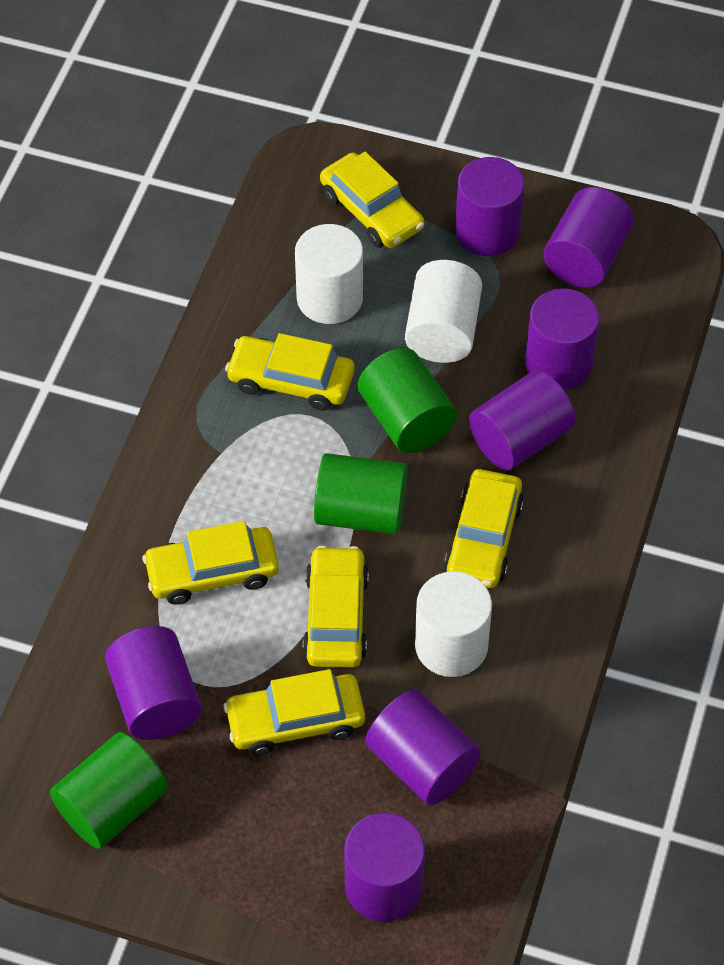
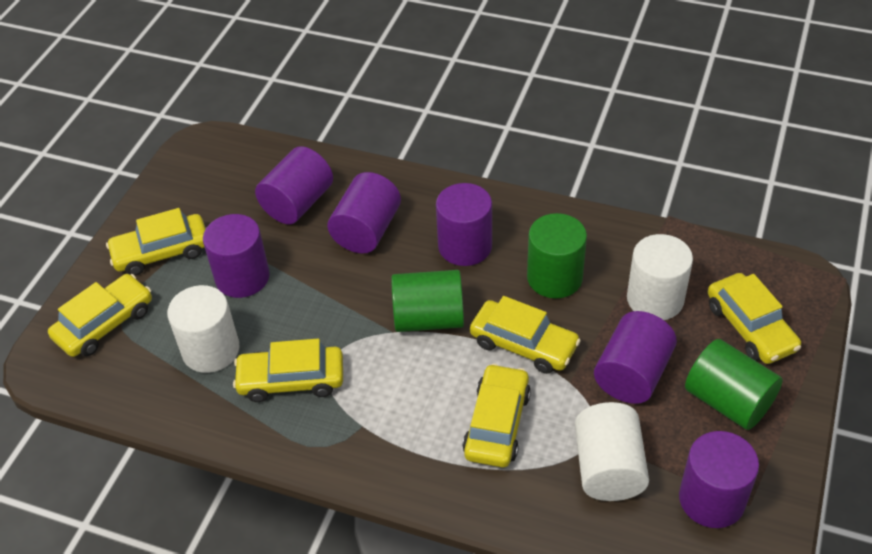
purple cylinder: [105,626,201,740] [344,813,425,922] [365,690,481,805] [455,157,525,256] [469,370,575,470] [525,288,600,390] [543,187,634,288] = 7 -> [203,214,270,298] [255,146,333,224] [327,172,401,254] [436,183,492,266] [594,311,677,404] [679,431,759,528] = 6

